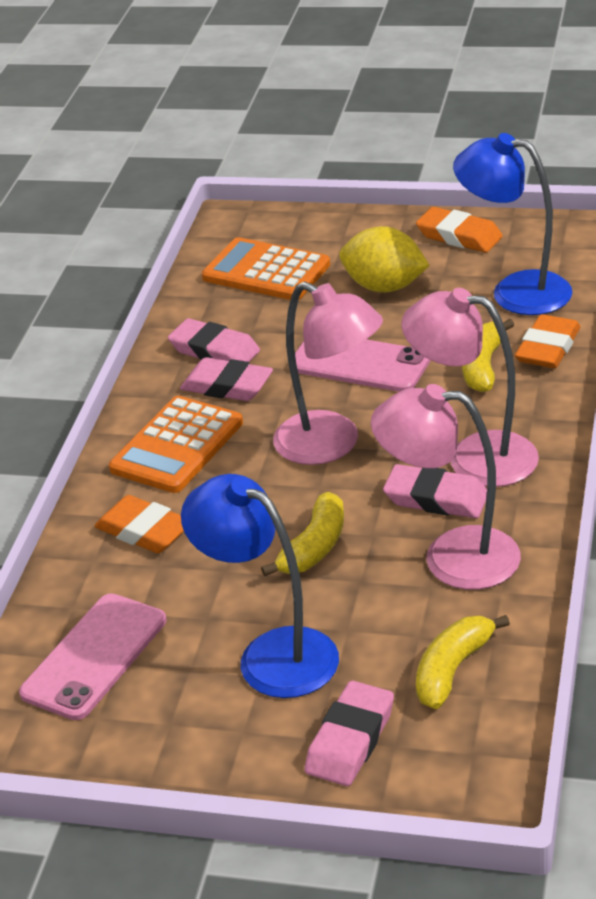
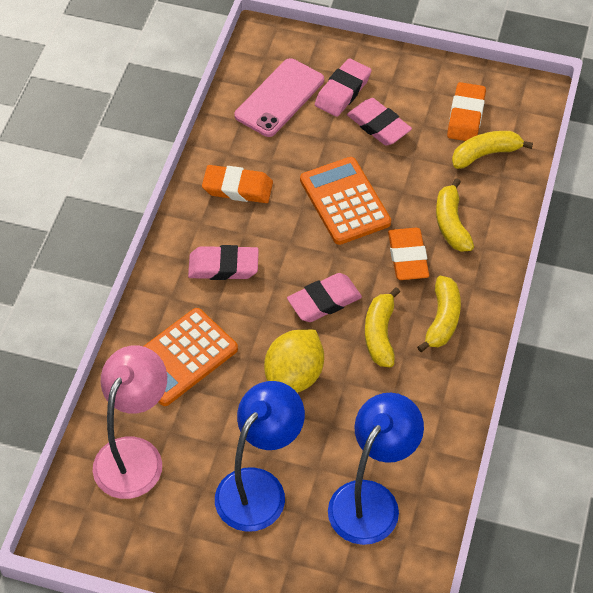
pink lamp: [273,281,383,465] [371,384,521,590] [402,288,539,487] = 3 -> [93,345,167,499] = 1
pink phone: [19,593,166,720] [295,339,431,392] = 2 -> [234,58,324,137] = 1
yellow banana: [261,492,344,576] [416,615,510,709] [462,319,514,393] = 3 -> [365,287,400,367] [417,276,461,352] [436,178,474,252] [452,131,533,169] = 4

